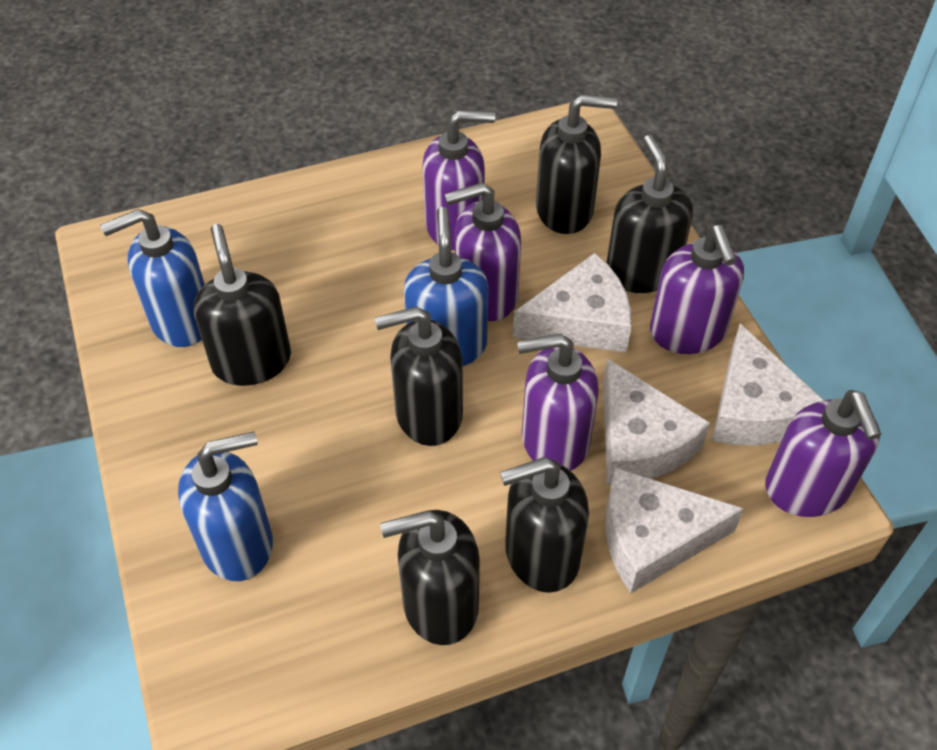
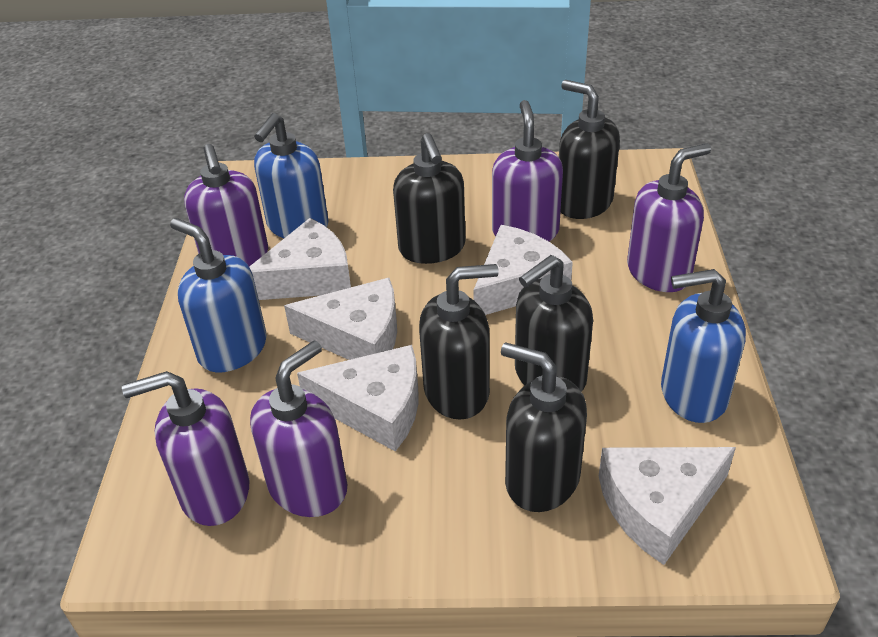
black soap dispenser: [194,224,291,386] [375,306,463,446] [380,510,480,645] [500,457,589,593] [536,94,617,234] [607,135,693,293] = 6 -> [393,133,465,264] [419,264,499,420] [501,342,587,512] [515,255,593,392] [559,80,620,219] = 5
white cheese: [513,253,632,352] [603,358,710,485] [606,468,744,593] [712,323,823,445] = 4 -> [249,218,351,300] [284,278,397,360] [297,345,419,452] [473,225,573,315] [599,447,736,565] = 5

